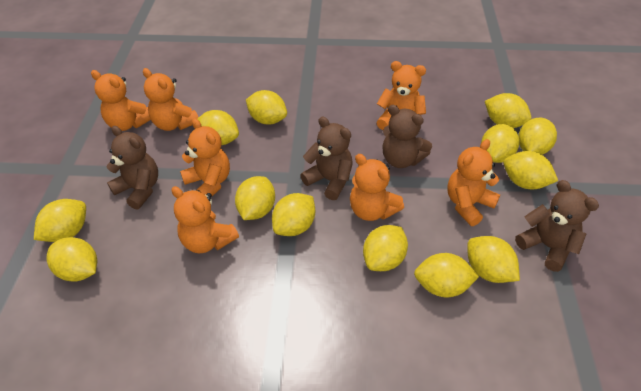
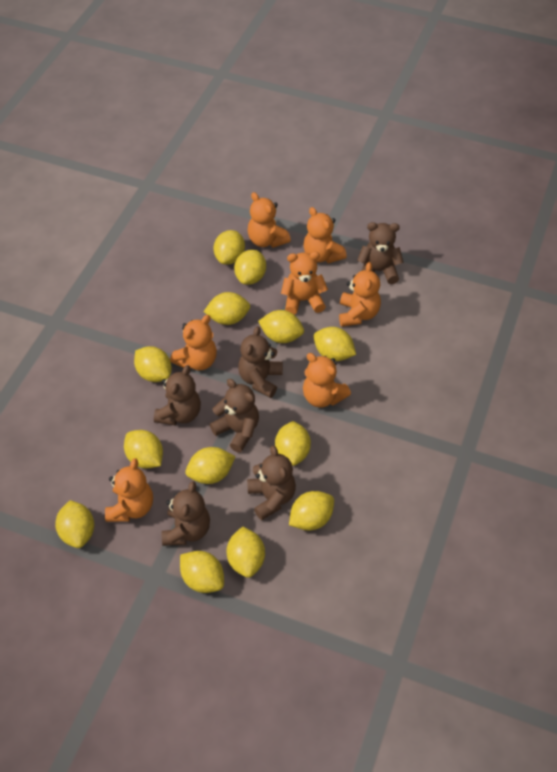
brown teddy bear: [106,126,158,210] [300,117,353,200] [383,105,432,168] [515,180,599,272] = 4 -> [154,365,201,425] [162,481,210,546] [210,379,259,452] [238,326,283,398] [247,446,296,520] [357,222,404,284] = 6

